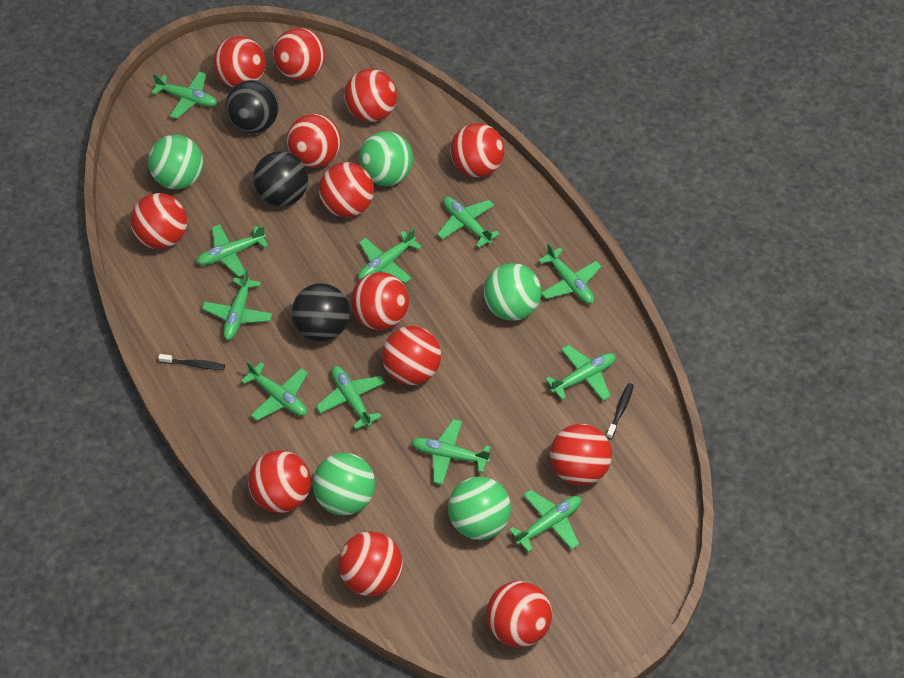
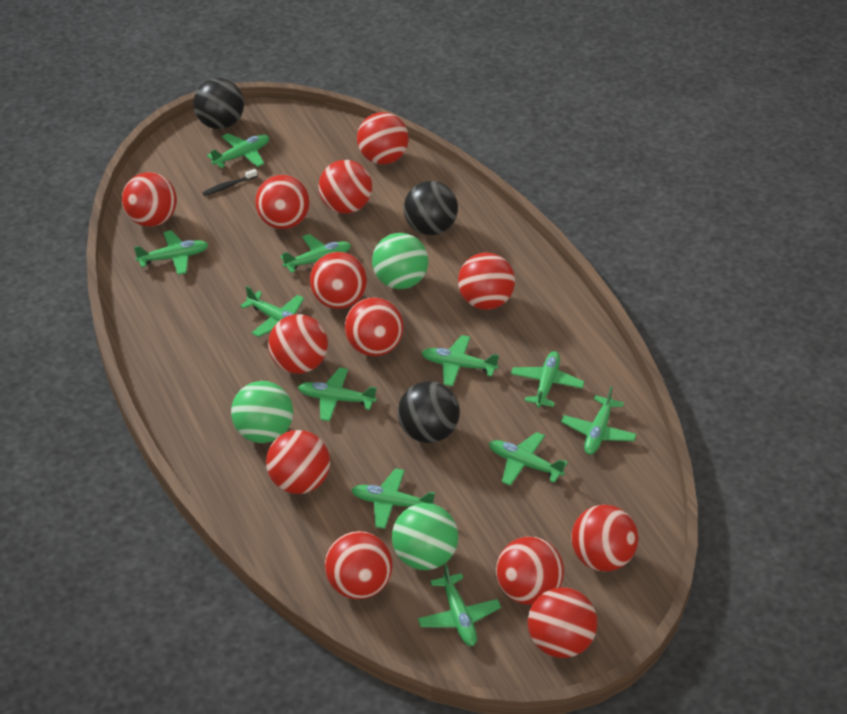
black toothbrush: [158,354,225,370] [606,383,634,439] = 2 -> [202,169,257,196] = 1
green ball: [148,135,203,189] [313,453,375,516] [359,131,413,186] [448,476,511,540] [484,263,541,321] = 5 -> [231,381,293,443] [372,233,428,289] [392,503,458,570] = 3

